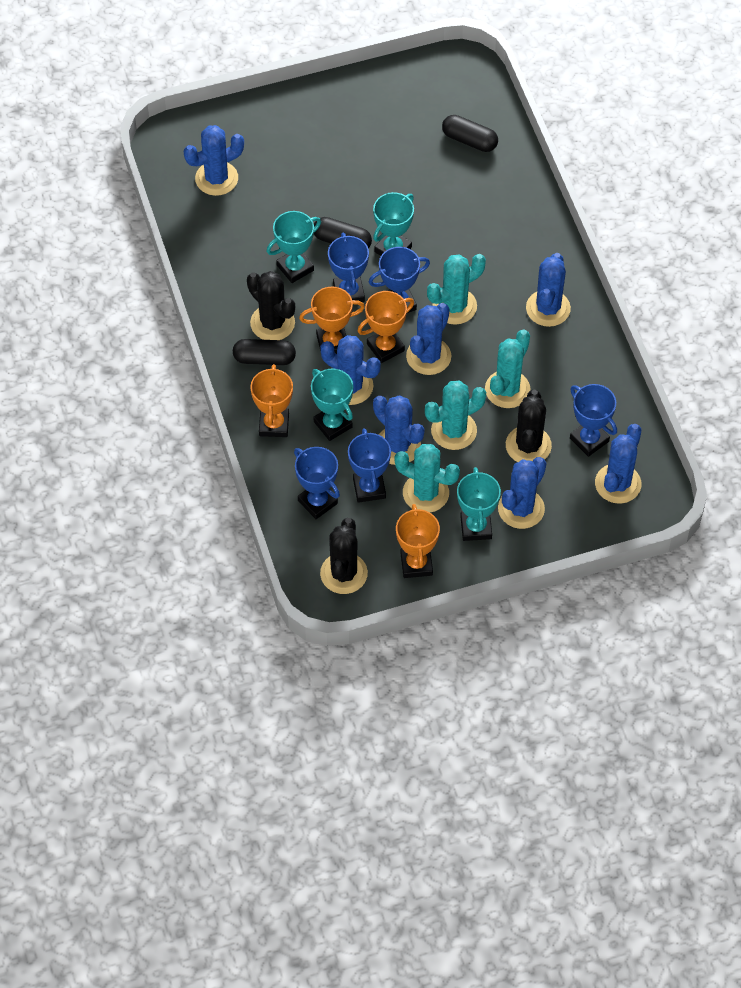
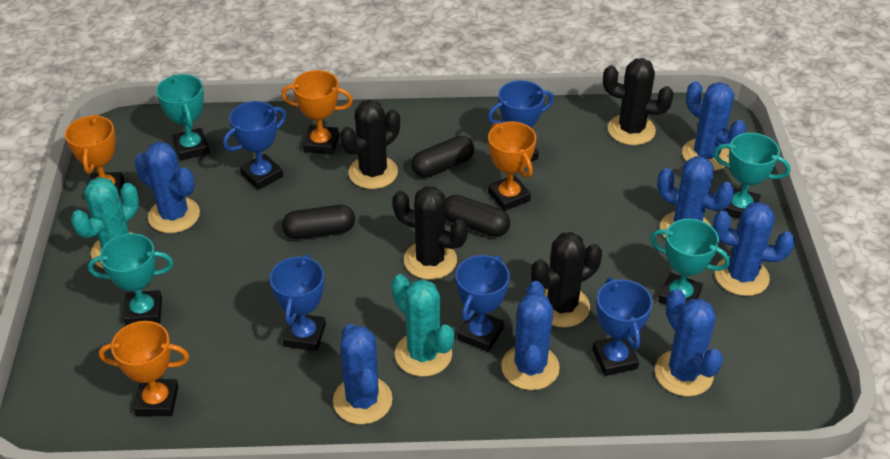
black cactus: [247,271,295,340] [320,518,368,594] [506,390,552,462] = 3 -> [340,100,400,189] [392,186,468,280] [531,232,602,327] [603,58,674,145] = 4
turquoise cactus: [394,444,460,512] [425,381,486,450] [427,254,486,325] [485,330,531,408] = 4 -> [71,177,139,269] [391,274,455,377] = 2

